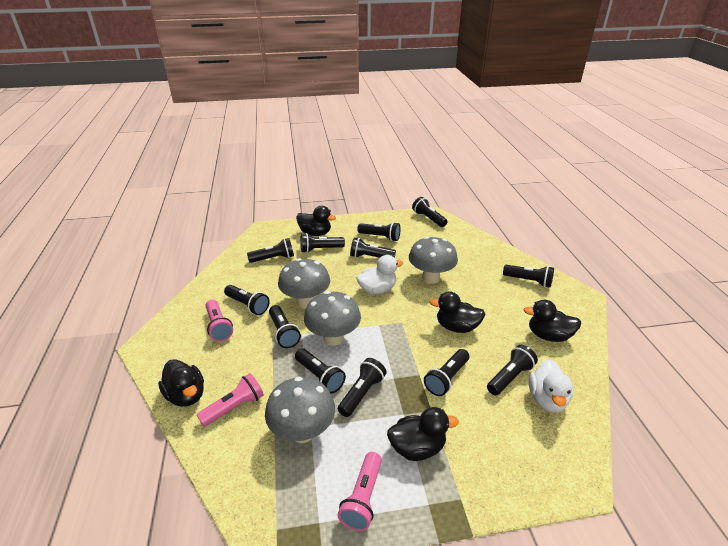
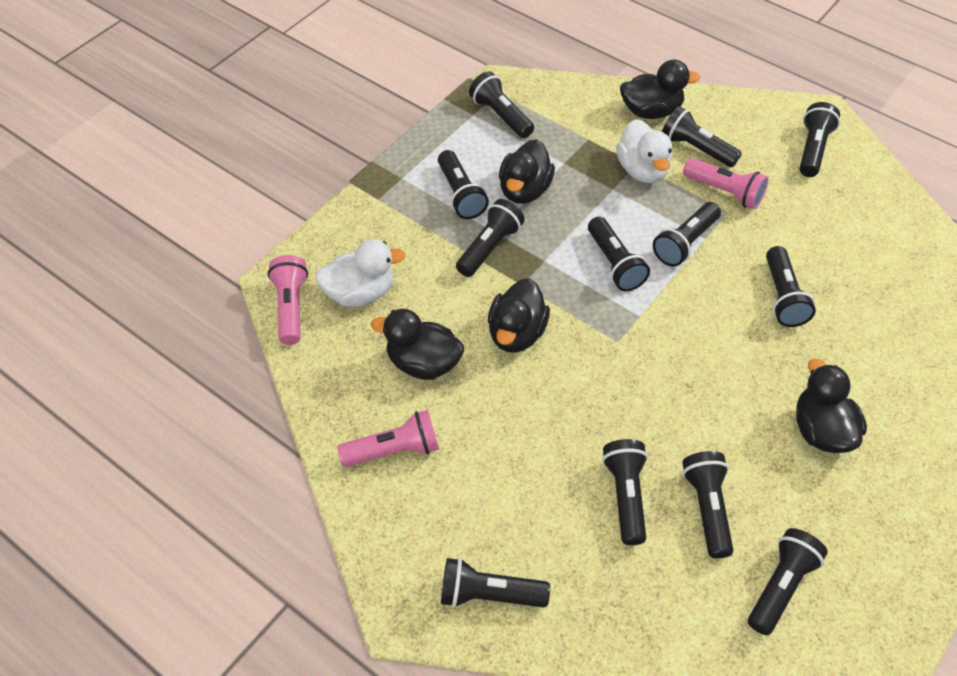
grey mushroom: [265,377,335,443] [278,258,330,308] [304,291,361,346] [409,236,458,284] = 4 -> none = 0

